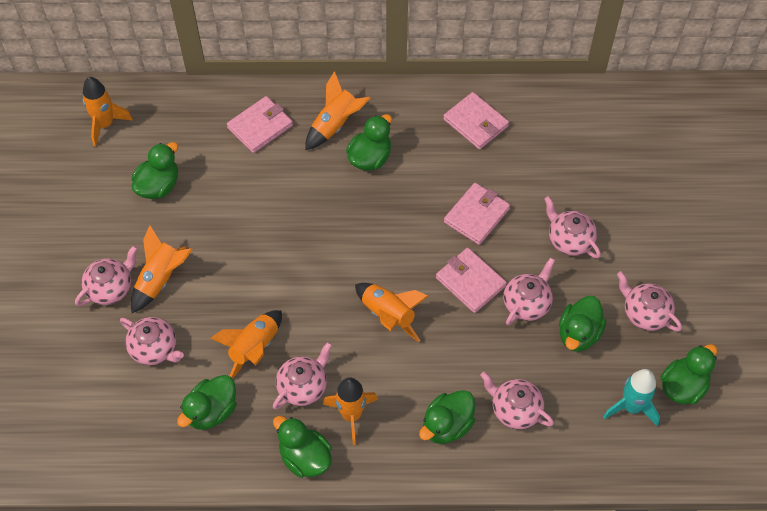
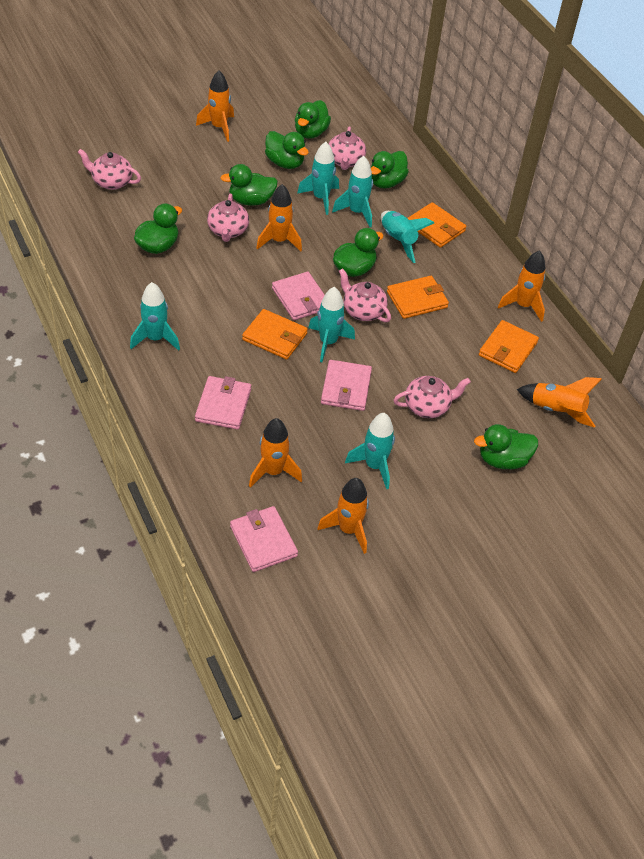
orange wallet: none = 0 -> [242,309,308,360] [387,276,449,319] [407,202,466,248] [479,320,539,373] = 4
pink teapot: [75,245,138,306] [120,317,184,365] [273,342,332,410] [480,372,554,429] [503,258,555,325] [544,196,601,259] [617,271,682,331] = 7 -> [78,149,141,190] [207,194,249,242] [328,126,366,170] [339,268,391,322] [393,376,471,418] = 5
turquoise rocket: [603,369,660,426] = 1 -> [130,282,180,351] [297,142,339,215] [308,287,355,362] [332,156,373,227] [345,413,395,489] [381,211,434,263] = 6

